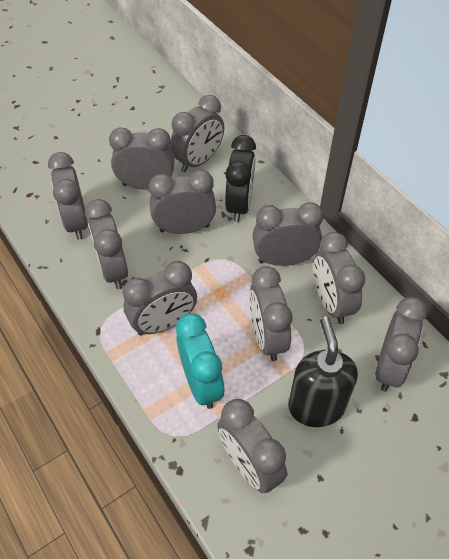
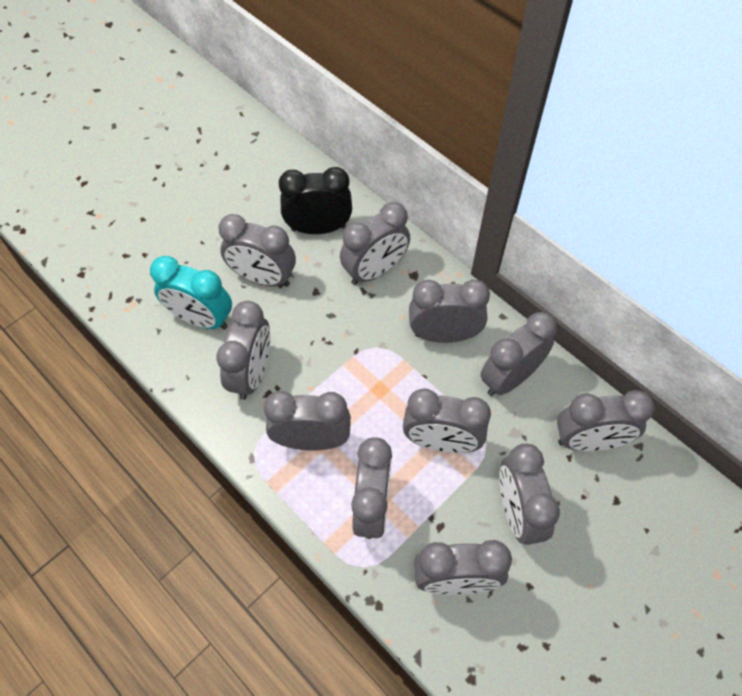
black soap dispenser: [288,317,358,427] = 1 -> none = 0

